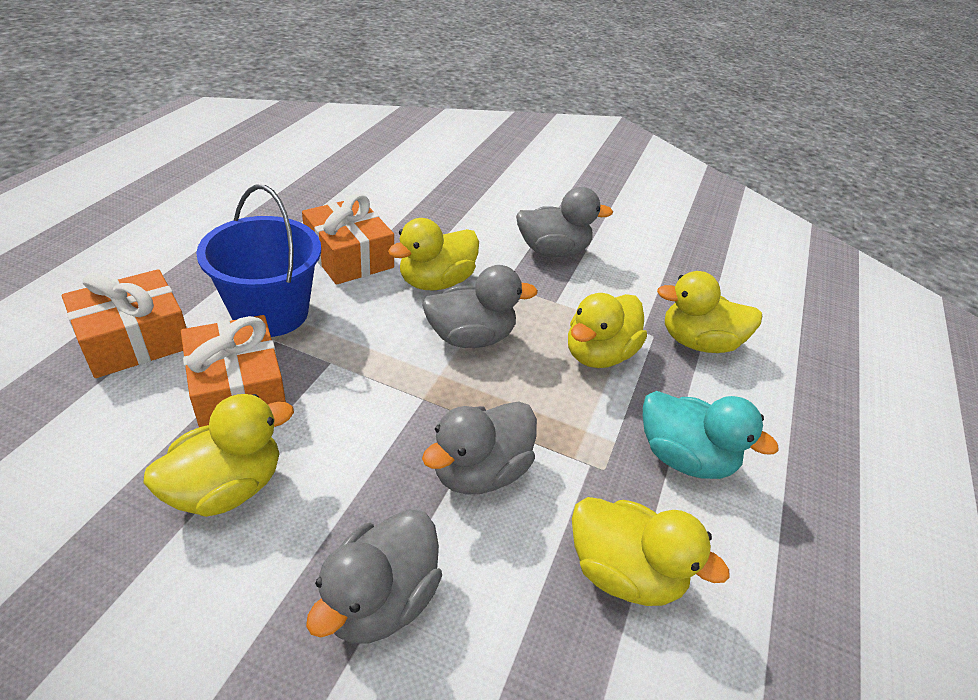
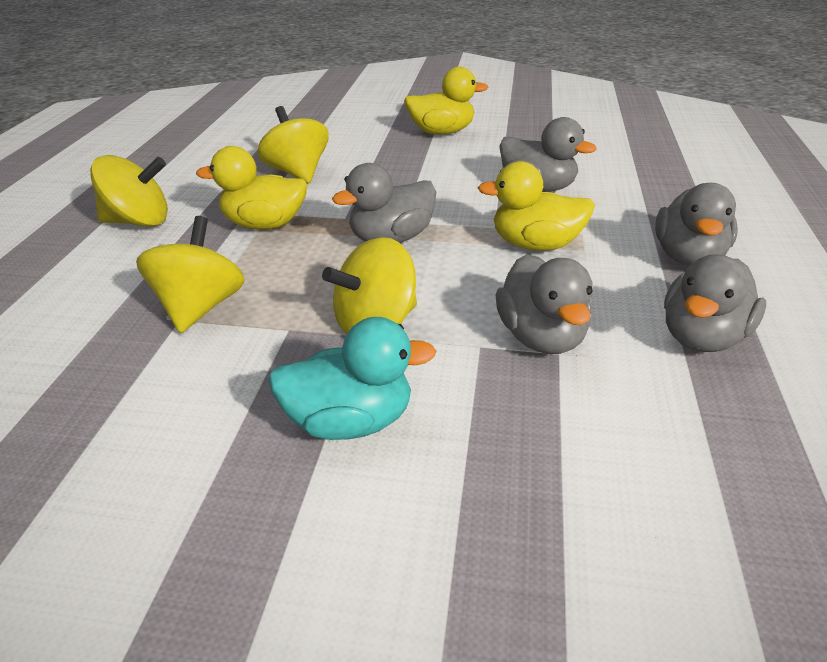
blue bucket: [196,184,321,337] = 1 -> none = 0
grey duck: [306,509,442,644] [422,265,538,348] [422,401,537,495] [516,187,613,257] = 4 -> [332,163,436,243] [496,254,593,354] [499,117,596,192] [655,183,738,266] [664,254,766,352] = 5
orange gift: [62,269,186,378] [181,315,286,427] [302,193,394,285] = 3 -> none = 0
yellow duck: [143,394,294,517] [388,218,479,291] [568,293,647,368] [572,497,730,606] [657,271,762,353] = 5 -> [196,146,307,230] [404,67,488,134] [477,161,595,251] = 3
yellow spinning top: none = 0 -> [90,155,168,227] [136,216,244,333] [258,106,329,183] [322,237,417,335] = 4

